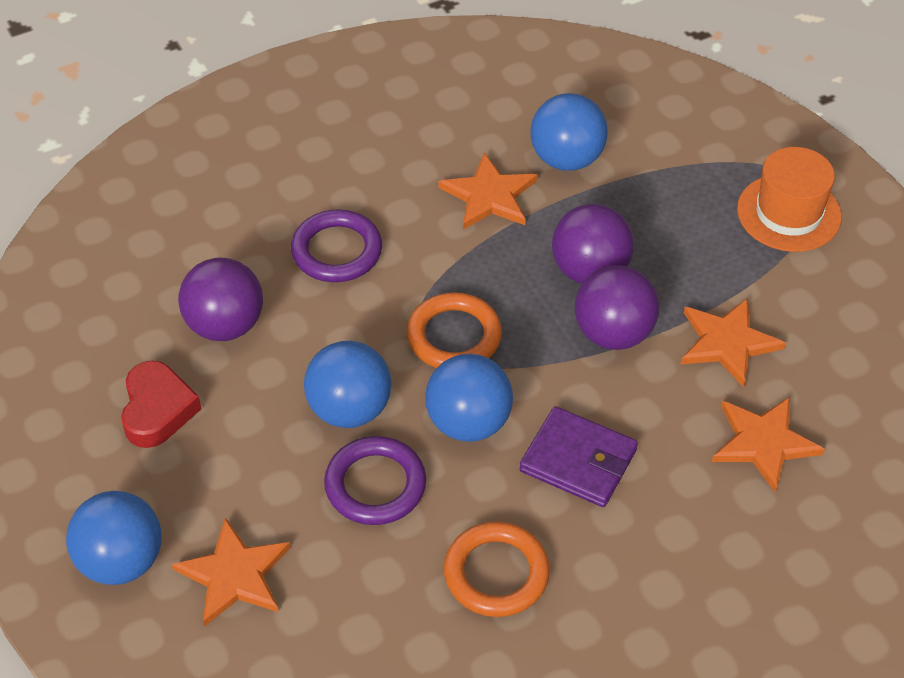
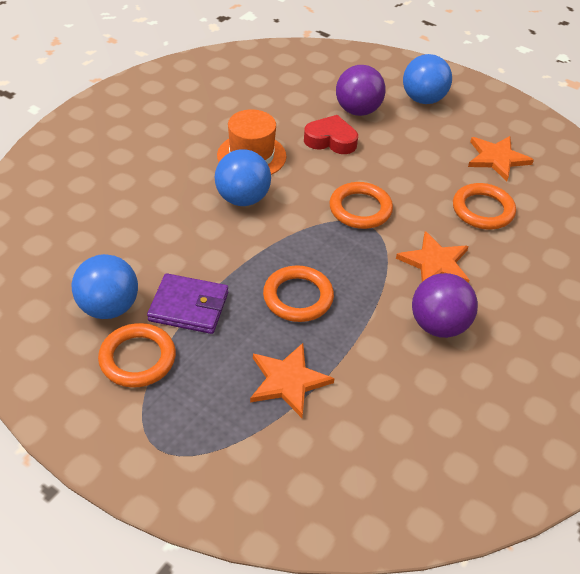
blue ball: [66,491,161,585] [304,341,392,428] [425,354,513,442] [530,93,608,171] = 4 -> [72,254,138,319] [215,149,271,206] [403,54,452,104] = 3
orange ring: [407,292,502,368] [444,521,550,617] = 2 -> [98,323,176,388] [263,265,334,322] [330,182,393,229] [453,183,516,229] = 4
orange star: [172,518,290,627] [439,153,537,230] [681,298,786,387] [712,397,825,493] = 4 -> [250,343,335,418] [396,231,469,283] [468,136,534,181] = 3
purple ball: [178,257,263,341] [552,204,634,284] [575,265,659,350] = 3 -> [336,65,386,116] [412,273,478,338] = 2
purple ring: [291,209,382,282] [324,436,426,525] = 2 -> none = 0

